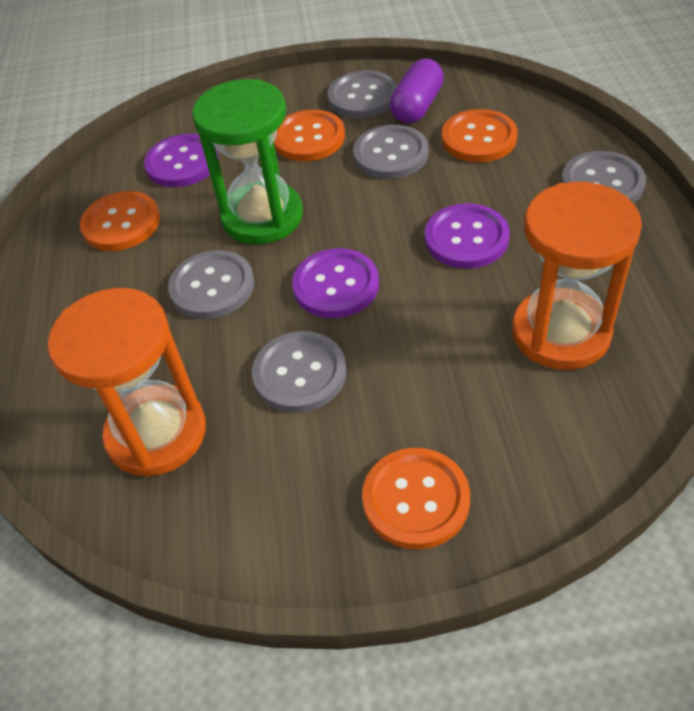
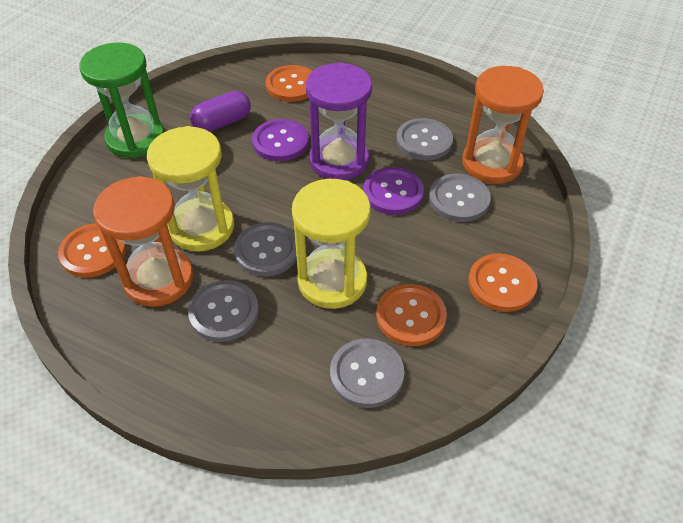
purple button: [144,134,219,187] [292,248,379,318] [425,203,510,269] = 3 -> [252,119,309,161] [363,167,424,215] = 2
purple hourglass: none = 0 -> [306,62,372,180] = 1
yellow hourglass: none = 0 -> [147,126,234,252] [292,179,371,309] = 2

